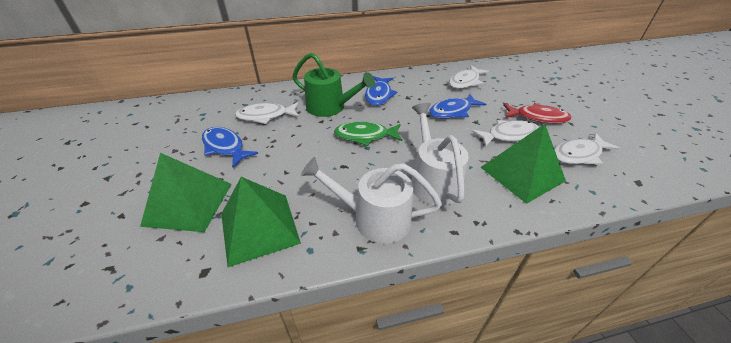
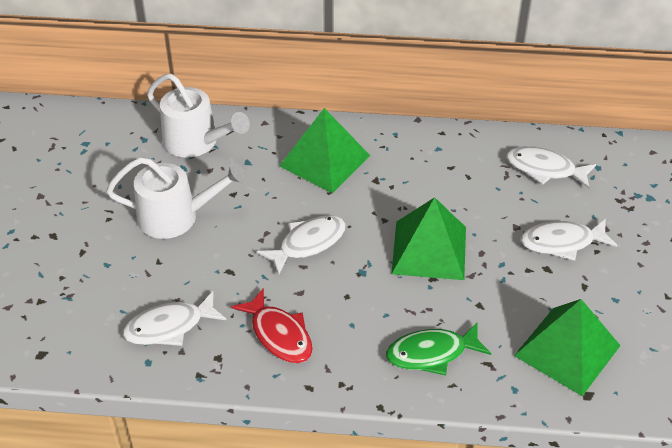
blue fish: [202,127,258,168] [365,76,397,106] [429,94,486,118] = 3 -> none = 0
green watering can: [292,53,375,117] = 1 -> none = 0

